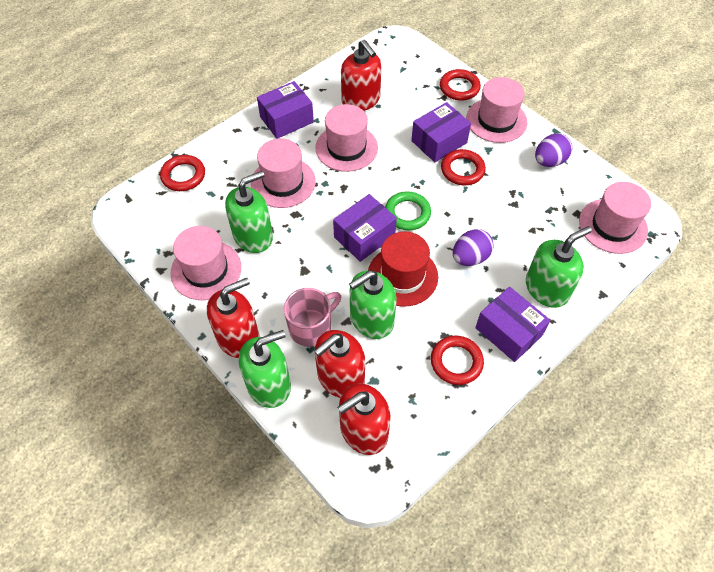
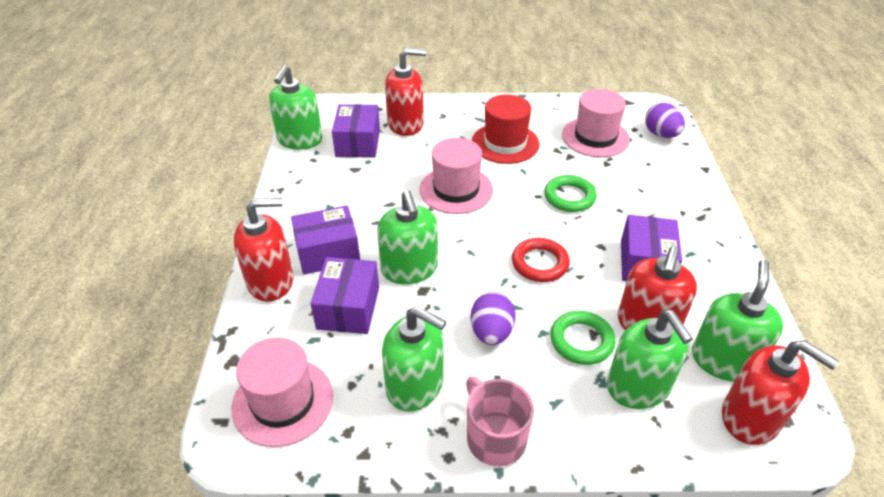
green ring: [385,191,431,230] = 1 -> [544,175,597,212] [550,311,616,365] = 2
green soap dispenser: [225,171,273,253] [239,330,291,408] [349,270,397,339] [526,226,592,308] = 4 -> [269,65,322,150] [377,190,438,284] [382,306,446,412] [607,310,693,409] [692,260,783,382] = 5
pink hat: [170,226,241,300] [251,139,316,208] [315,104,378,172] [466,77,527,143] [579,182,651,254] = 5 -> [231,337,333,447] [419,138,493,214] [562,89,630,157] = 3
red ring: [160,155,205,191] [431,335,484,385] [440,69,481,101] [441,149,486,185] = 4 -> [512,238,570,282] = 1

